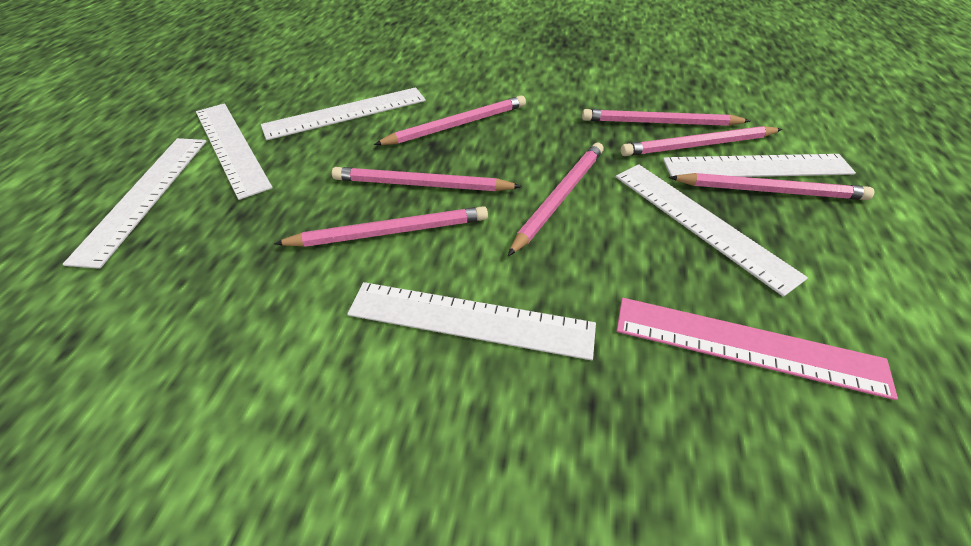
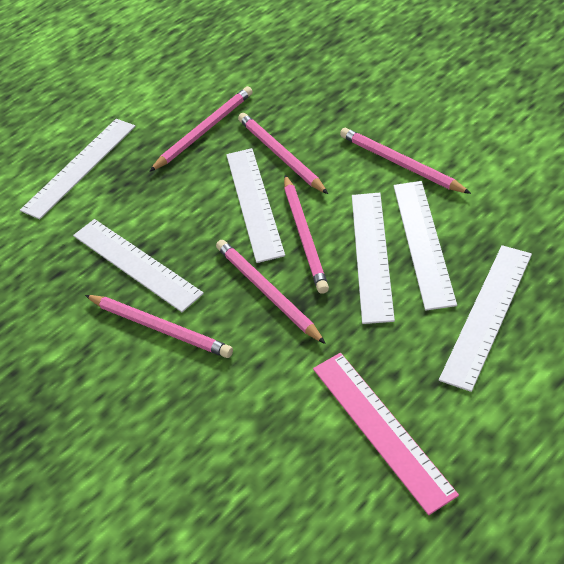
pink pencil: [274,206,488,247] [332,167,522,191] [374,95,526,145] [508,143,604,256] [582,109,750,126] [621,126,782,156] [669,173,874,200] = 7 -> [85,295,233,358] [149,86,253,172] [216,240,326,344] [238,113,328,194] [284,175,329,294] [340,128,471,194] = 6

